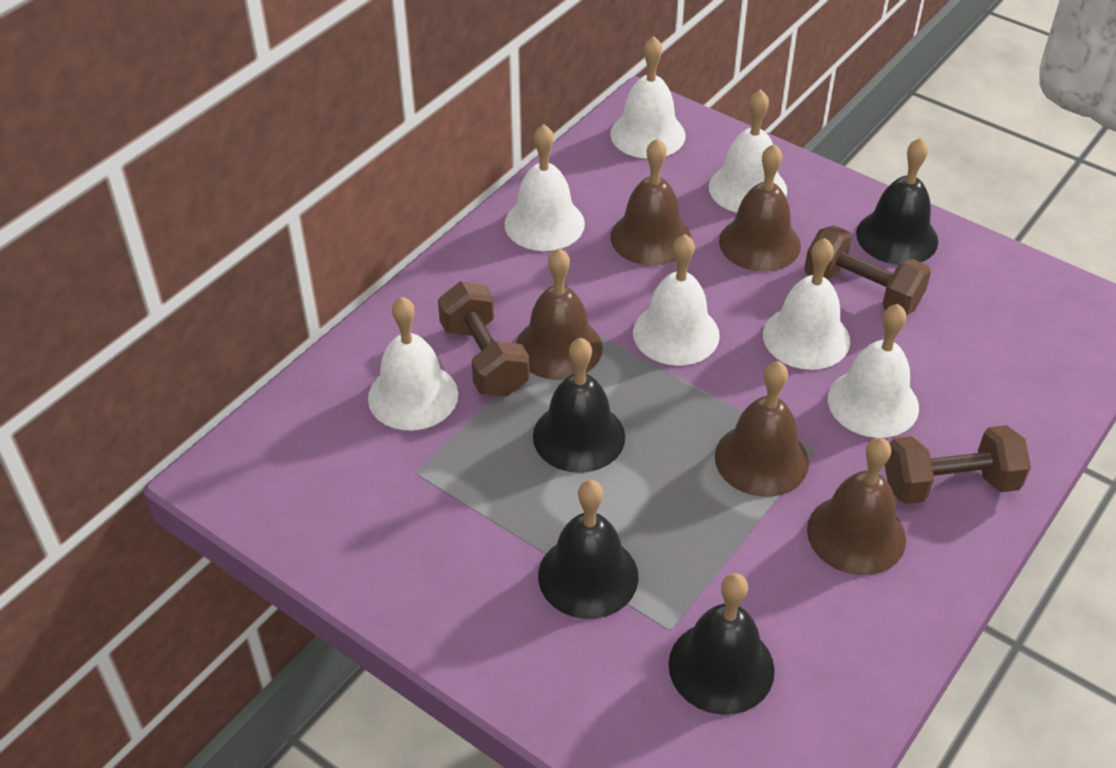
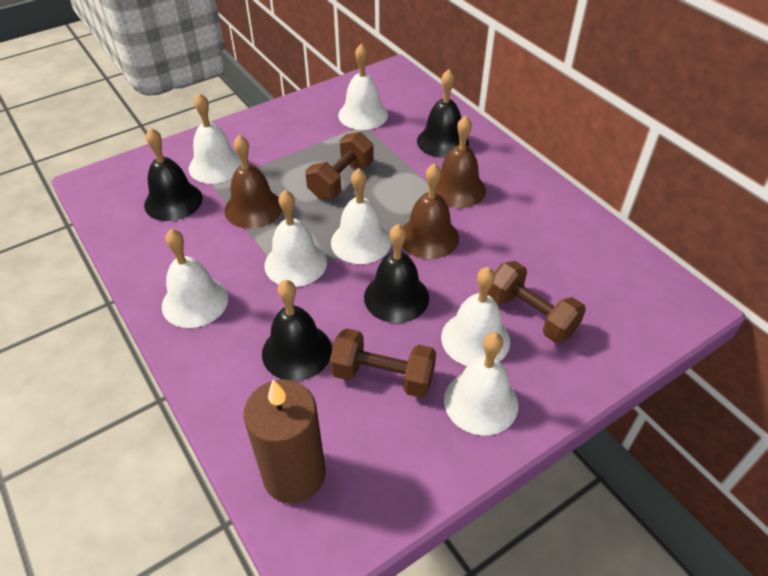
brown bell: [516,248,603,380] [611,138,691,266] [715,361,809,497] [719,144,801,272] [807,437,906,575] = 5 -> [225,135,282,229] [402,163,459,259] [436,116,486,208] = 3
brown candle: none = 0 -> [243,379,325,504] = 1

